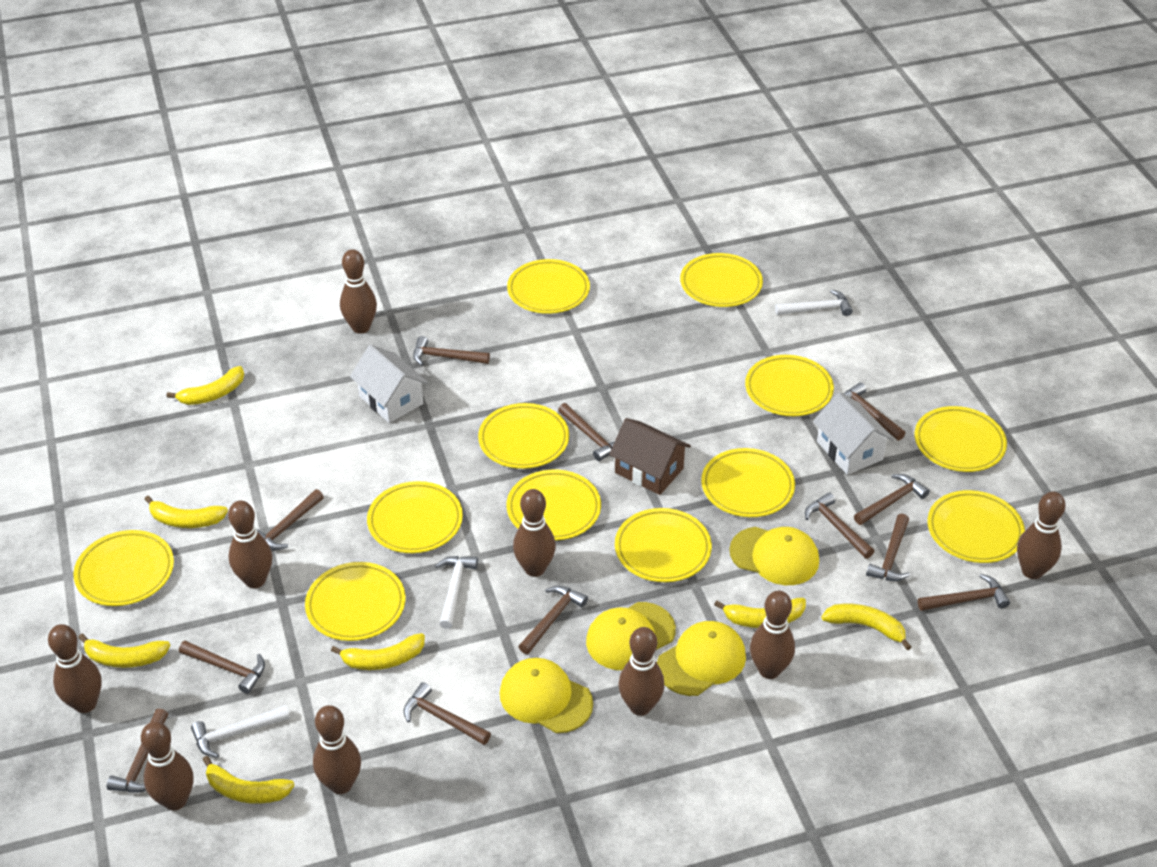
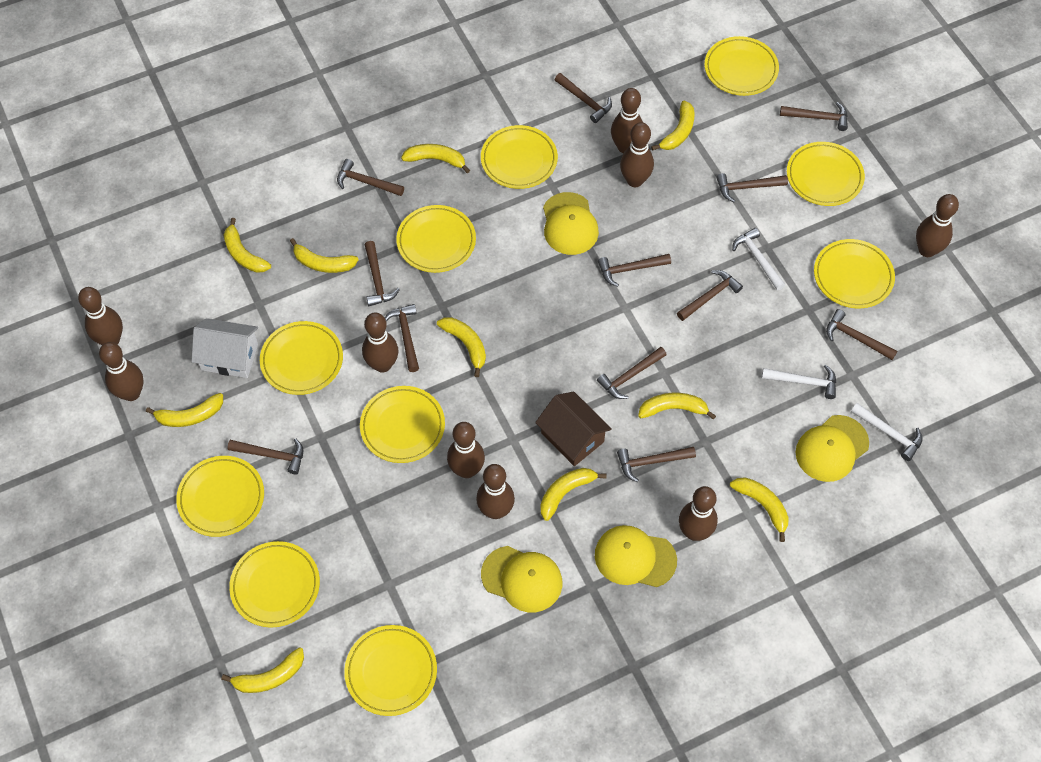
white house: [350,345,428,423] [813,392,894,475] = 2 -> [191,318,258,378] = 1
yellow banana: [78,634,170,668] [145,496,228,528] [167,366,244,405] [202,756,295,804] [331,633,425,670] [714,598,806,628] [821,604,912,650] = 7 -> [146,393,223,427] [221,647,304,693] [224,218,271,273] [290,238,359,273] [401,144,470,173] [437,317,486,377] [540,468,607,521] [638,393,716,420] [651,101,695,151] [730,477,789,542] = 10
yellow plate: [73,530,174,606] [305,562,406,641] [367,481,463,553] [478,403,569,469] [506,470,601,541] [507,259,590,314] [615,508,712,582] [680,253,763,307] [701,448,795,517] [745,355,834,416] [915,406,1007,472] [927,490,1025,563] = 12 -> [176,456,264,537] [229,541,320,628] [260,321,343,395] [344,625,437,716] [360,386,445,463] [396,205,476,273] [481,125,558,189] [704,36,779,96] [787,142,865,206] [814,239,895,308] = 10

